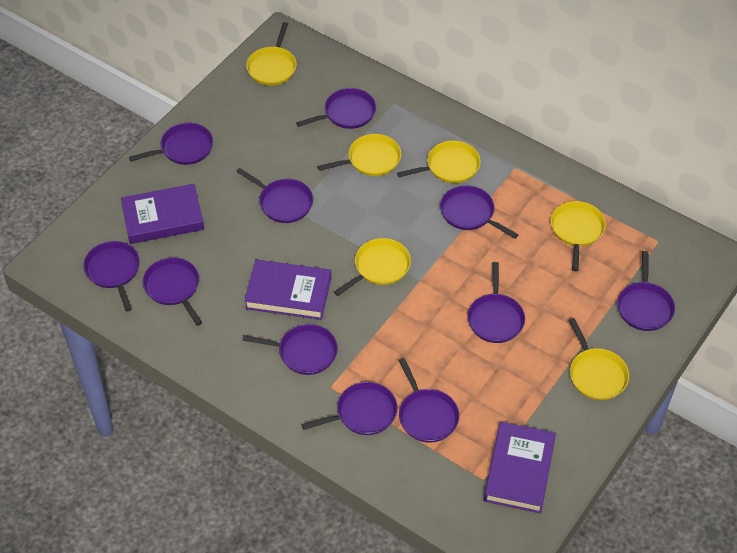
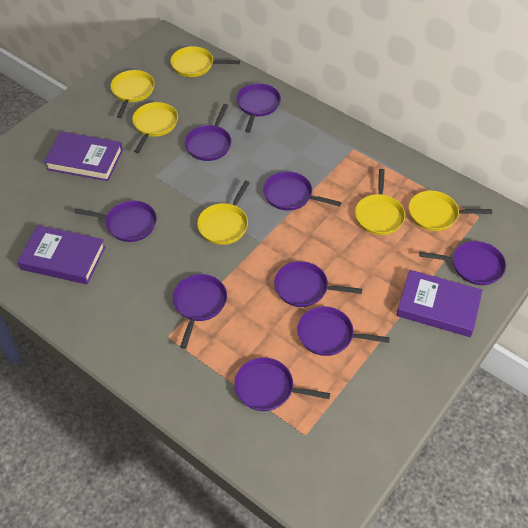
purple pan: [83,241,140,312] [129,123,213,165] [143,257,202,326] [236,168,313,223] [242,324,338,375] [296,88,376,129] [302,382,398,435] [399,358,459,443] [440,186,518,239] [467,262,525,343] [617,251,675,331] = 11 -> [74,201,157,242] [173,274,227,349] [185,104,231,161] [234,357,330,411] [236,83,281,133] [263,171,342,211] [274,261,362,307] [297,306,390,356] [419,241,506,285] = 9

